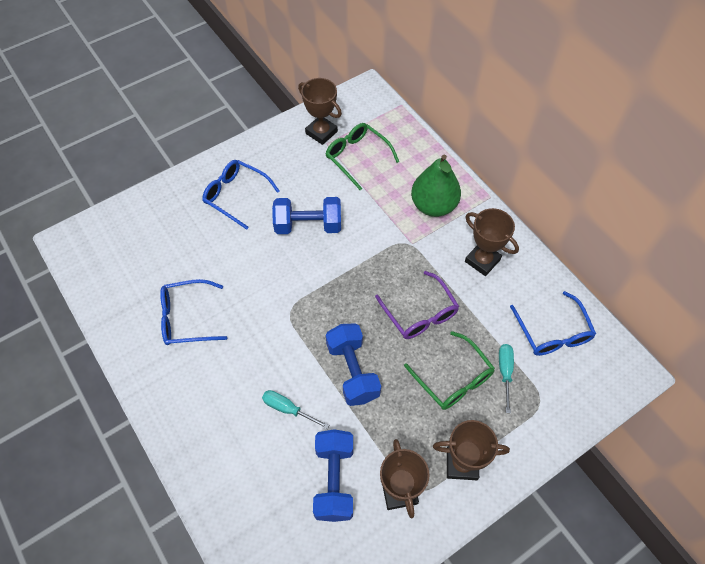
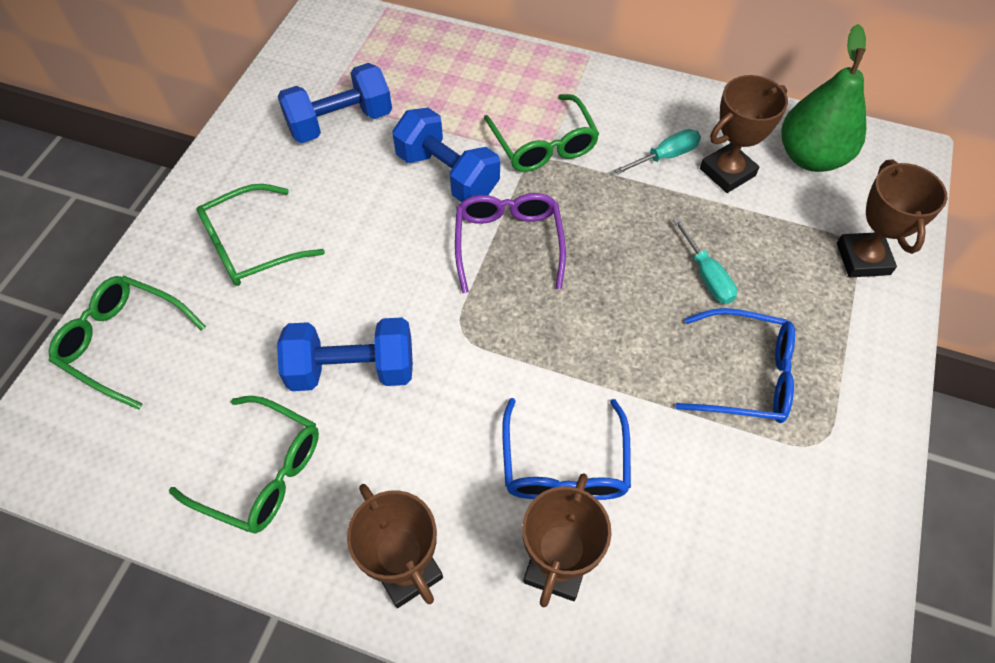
blue glasses: [160,279,227,345] [202,160,280,230] [510,291,596,356] = 3 -> [502,398,631,500] [675,308,795,423] = 2
green glasses: [326,123,399,190] [404,331,495,410] = 2 -> [49,276,206,410] [169,396,319,534] [197,184,325,286] [484,94,599,172] = 4

